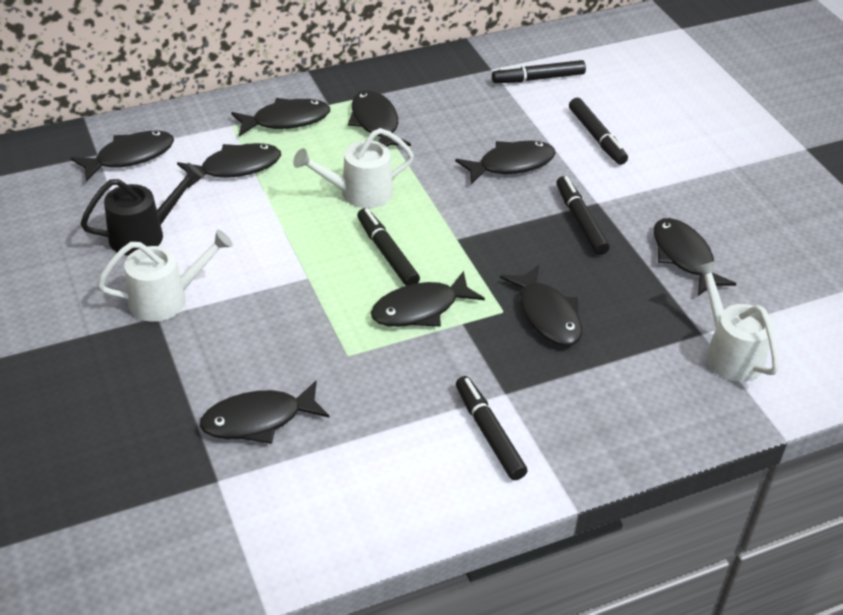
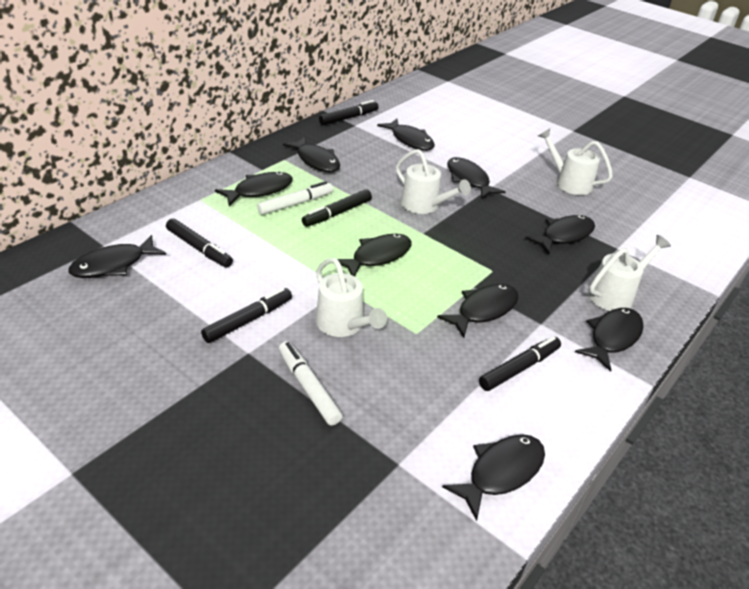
black fish: [71,131,174,181] [177,143,281,188] [200,381,330,444] [231,98,330,136] [348,90,411,147] [371,271,485,327] [455,141,556,184] [500,265,582,346] [654,218,736,296] = 9 -> [68,235,166,278] [215,172,293,206] [283,136,340,172] [338,234,412,277] [377,119,435,151] [437,284,519,338] [442,434,545,521] [447,157,506,200] [525,215,595,254] [575,308,644,372] = 10
black watering can: [80,163,204,256] = 1 -> none = 0
white marker: none = 0 -> [257,181,333,215] [279,341,343,426] = 2
white watering can: [97,230,233,322] [293,128,414,208] [694,261,779,382] = 3 -> [316,258,387,337] [396,149,471,214] [538,128,613,195] [588,235,671,311] = 4

